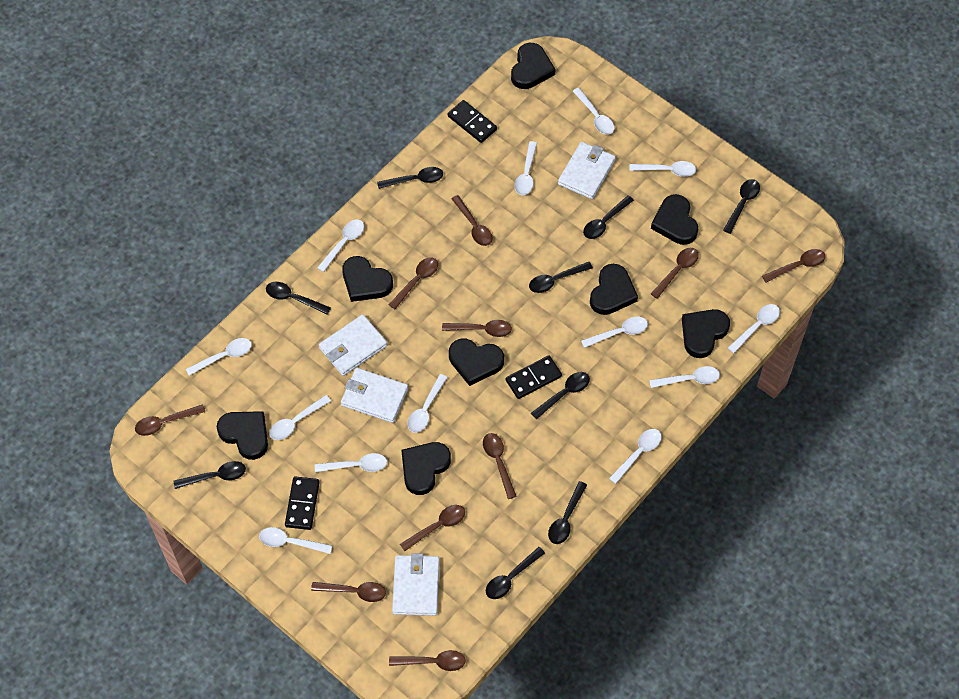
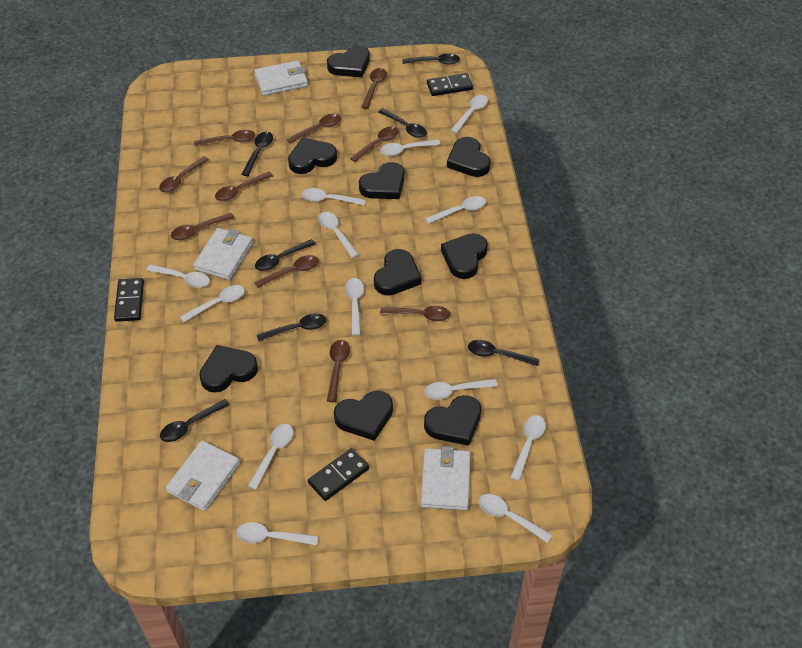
black heart: [217,411,268,460] [342,256,393,302] [401,442,451,495] [449,339,504,386] [511,43,555,89] [590,264,638,315] [651,194,698,245] [682,309,730,358] = 8 -> [199,345,258,393] [288,137,337,174] [327,45,370,77] [334,391,393,441] [359,162,405,199] [374,249,421,295] [424,395,481,446] [441,234,488,279] [447,137,491,177] = 9
black spoon: [174,461,246,489] [266,282,331,315] [377,167,443,189] [486,547,545,599] [529,262,593,293] [531,372,590,419] [548,481,587,544] [583,195,634,239] [723,179,760,234] = 9 -> [160,399,229,442] [241,132,273,176] [255,239,316,271] [257,313,326,341] [378,108,427,138] [403,53,460,64] [468,340,540,366] = 7

